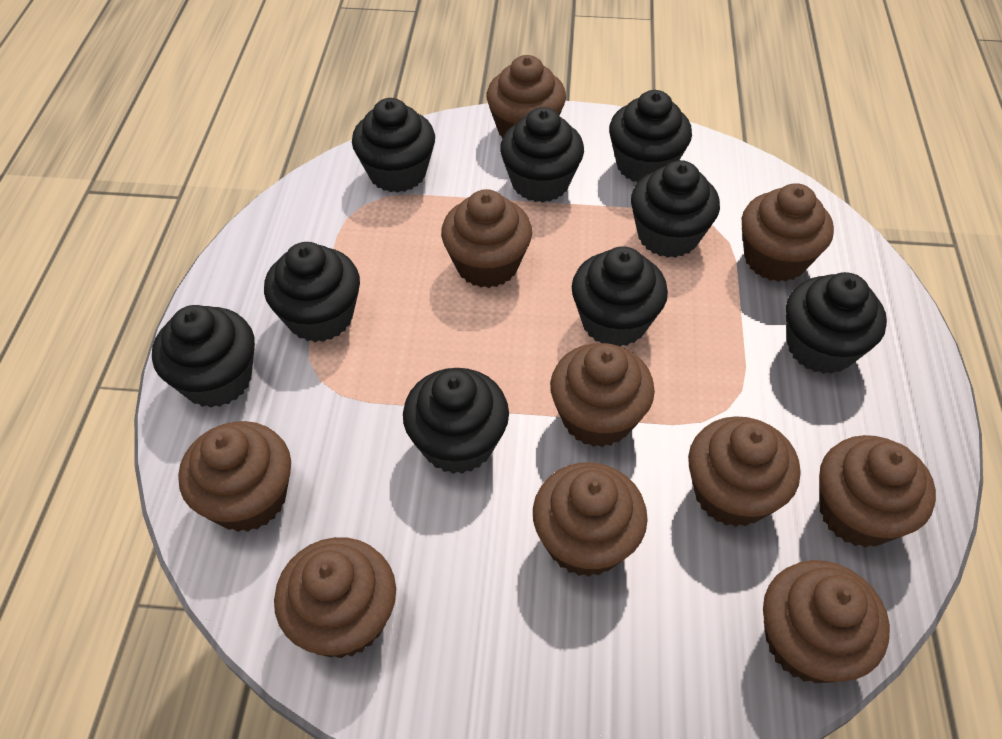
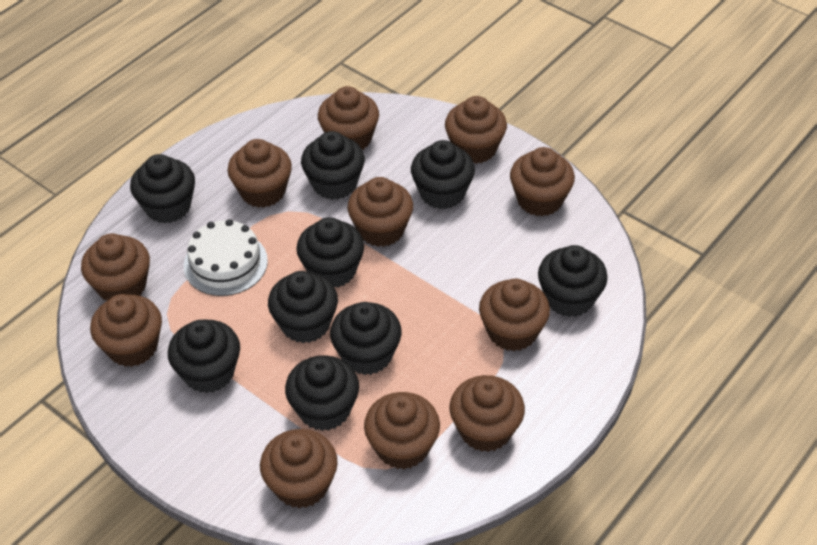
brown cupcake: [178,421,291,532] [274,537,396,658] [441,189,532,288] [487,55,566,139] [533,462,648,577] [550,343,655,447] [688,416,800,527] [742,183,834,282] [763,560,890,683] [819,435,936,548] = 10 -> [81,233,150,301] [90,294,162,367] [228,139,292,208] [260,429,338,509] [318,86,379,150] [348,177,413,247] [364,392,440,469] [445,96,507,164] [449,375,525,452] [479,278,550,351] [510,147,575,216] = 11
white cake: none = 0 -> [184,219,268,296] = 1

